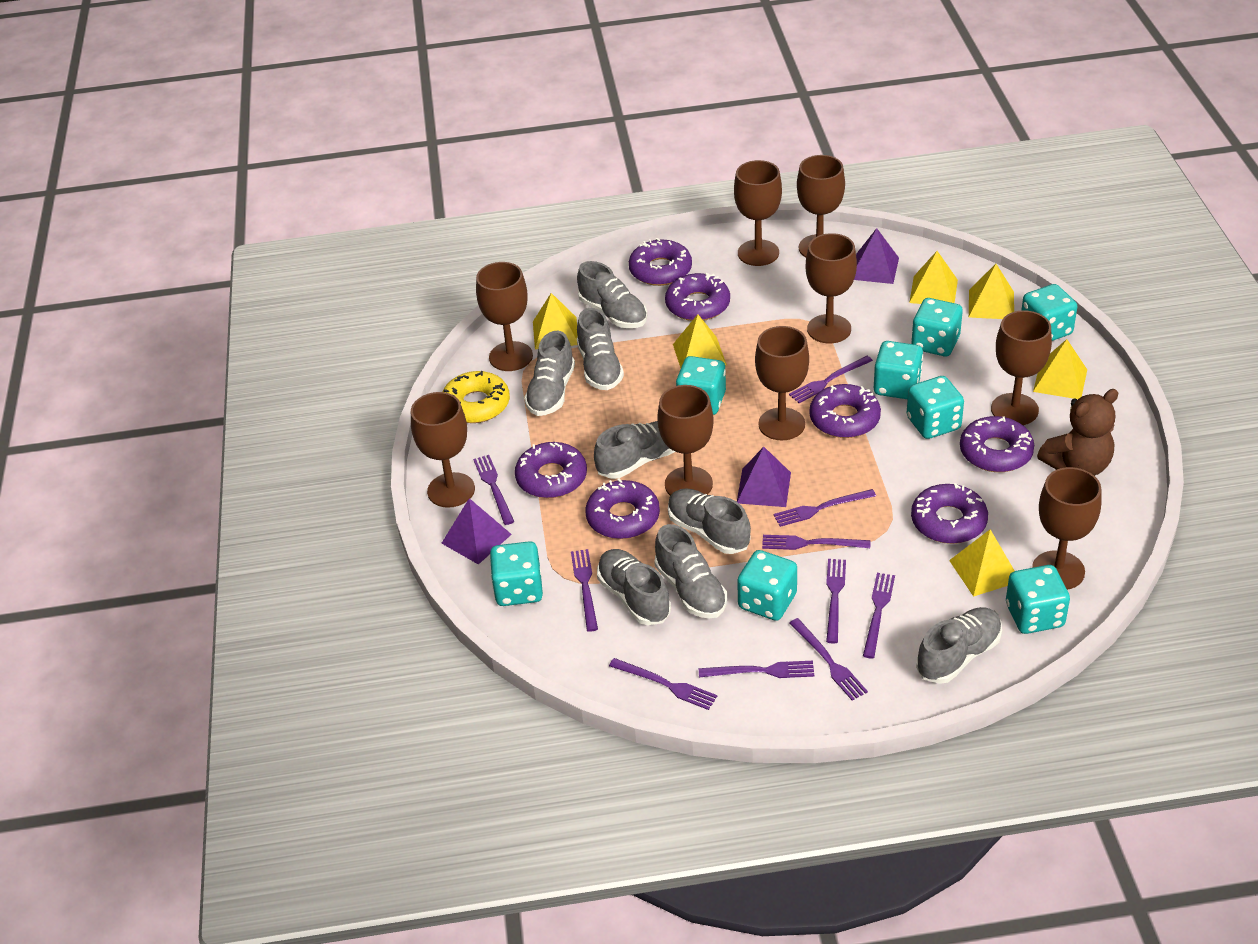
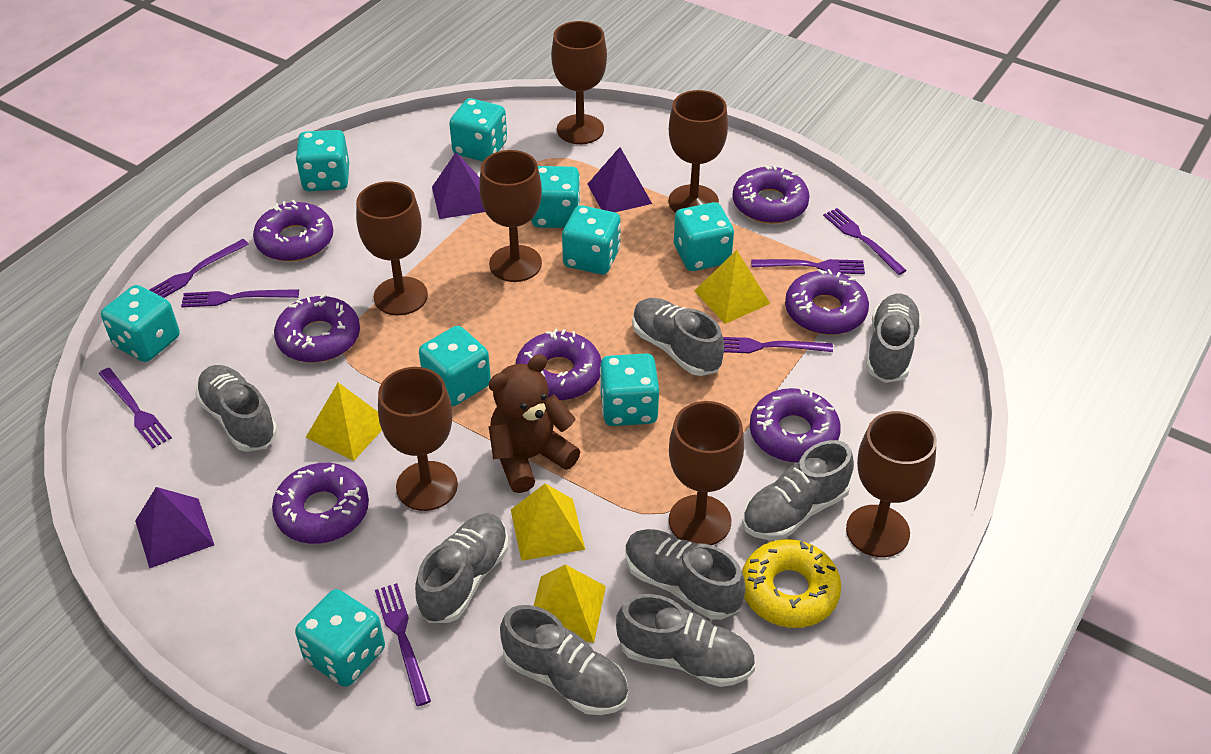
brown goblet: [411,392,475,508] [476,262,533,371] [657,385,714,496] [734,160,782,266] [755,326,809,440] [797,155,845,257] [806,233,857,343] [991,310,1052,425] [1032,467,1102,590] = 9 -> [356,181,428,315] [378,367,458,511] [479,150,542,282] [551,21,607,144] [669,90,728,213] [669,401,744,545] [846,411,937,557] = 7
purple fork: [473,455,514,525] [571,549,598,632] [609,658,717,710] [699,661,814,678] [762,535,870,550] [773,489,876,527] [789,356,873,403] [789,618,868,701] [826,559,846,644] [863,573,895,658] = 10 -> [99,368,172,448] [149,239,249,298] [181,289,299,308] [375,583,431,706] [723,337,833,353] [751,259,865,274] [823,208,907,275] = 7
turquoise dice: [490,541,543,606] [676,356,726,415] [737,550,797,621] [874,341,923,399] [907,376,964,439] [912,298,963,356] [1006,565,1070,634] [1021,284,1077,341] = 8 -> [101,285,180,362] [295,589,385,687] [296,130,349,191] [419,326,491,406] [449,98,507,161] [531,166,581,228] [562,205,621,275] [600,353,659,426] [674,202,734,271] = 9
yellow pyramid: [533,293,578,349] [673,314,727,368] [909,251,958,304] [949,529,1015,597] [969,264,1014,319] [1033,339,1087,399] = 6 -> [305,383,382,461] [511,483,585,561] [534,564,606,643] [694,250,770,324] = 4

